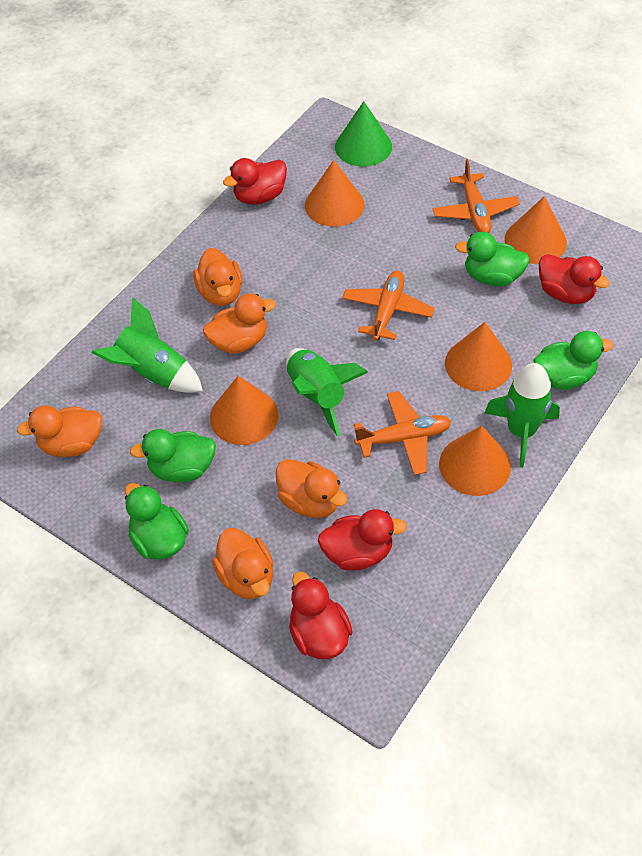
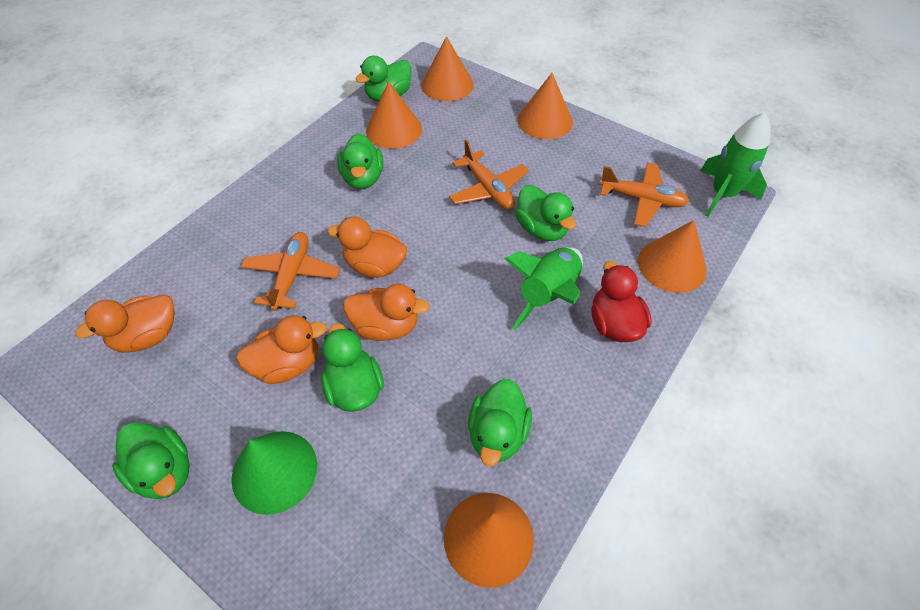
green duck: [125,483,189,560] [130,429,216,482] [455,232,530,286] [533,331,613,390] = 4 -> [112,422,190,499] [321,323,384,412] [337,133,383,189] [355,56,411,102] [468,379,532,466] [515,185,576,241] = 6
green rocket: [92,298,203,393] [286,348,368,437] [484,363,560,468] = 3 -> [504,247,583,330] [700,113,771,217] = 2
orange duck: [17,405,102,457] [193,248,242,306] [203,293,276,353] [212,528,273,599] [276,459,347,518] = 5 -> [75,295,175,353] [236,315,327,384] [327,217,407,278] [343,284,430,341] = 4
red duck: [223,158,287,205] [289,572,353,659] [318,509,407,571] [539,254,610,304] = 4 -> [592,261,652,342] = 1

